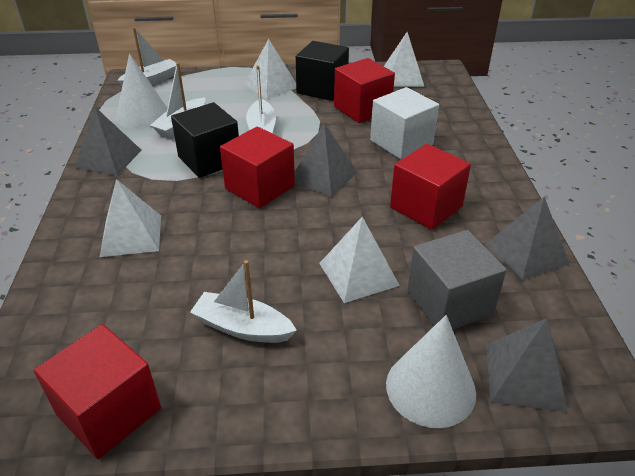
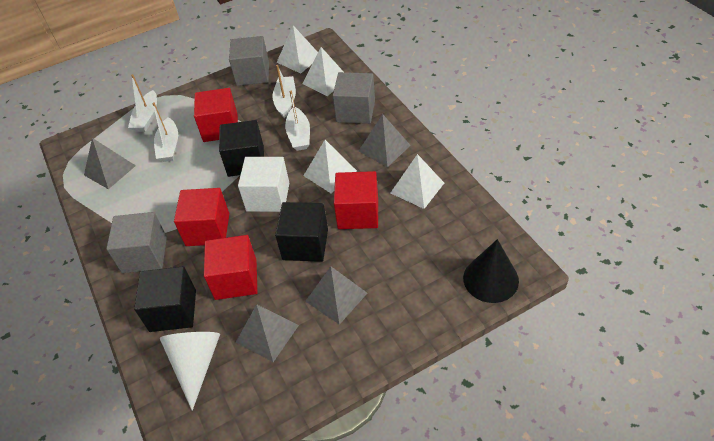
black cone: none = 0 -> [463,239,519,303] = 1
black cube: [171,102,239,178] [296,41,349,101] = 2 -> [134,266,196,332] [219,120,264,177] [275,202,328,262] = 3
grey cube: [407,230,506,330] = 1 -> [106,212,167,273] [229,36,269,86] [333,72,375,124] = 3
white cone: [116,54,167,129] [386,315,476,428] = 2 -> [160,332,220,411] = 1

